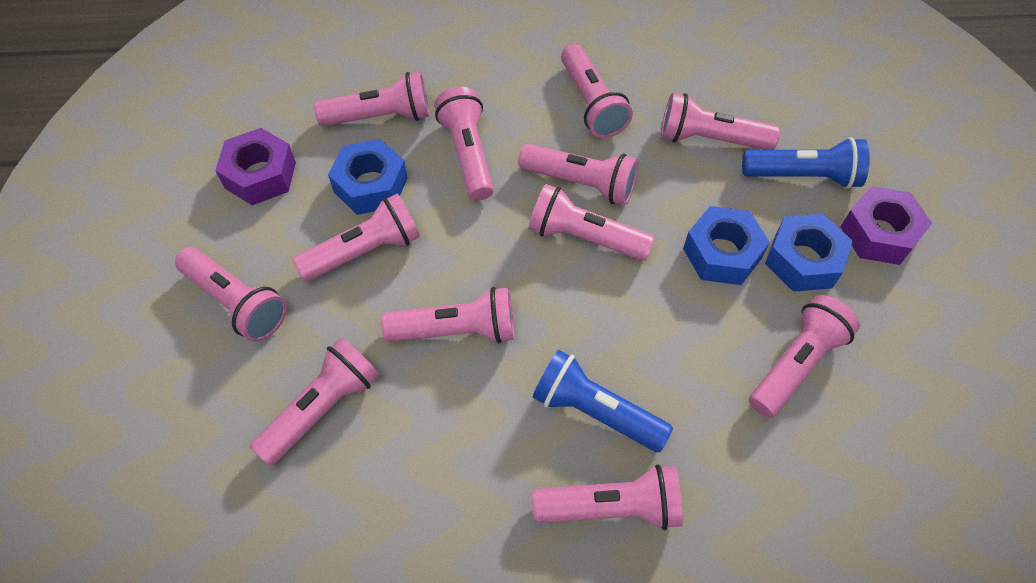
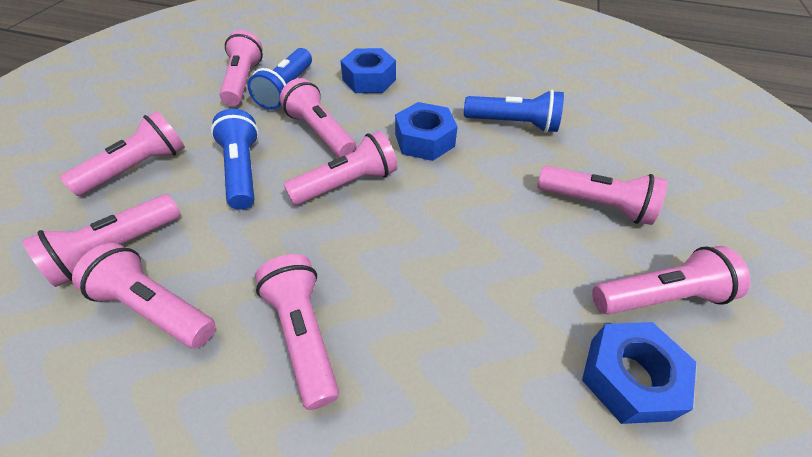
blue flashlight: [533,350,673,452] [742,137,870,189] = 2 -> [211,109,259,210] [247,48,312,110] [464,90,564,133] = 3
pink flashlight: [175,247,287,342] [250,338,379,466] [293,193,420,282] [314,72,430,126] [381,287,514,343] [434,87,494,201] [518,144,638,205] [529,184,655,261] [532,464,683,530] [561,44,633,138] [661,93,780,150] [749,295,860,418] = 12 -> [22,194,181,287] [60,111,185,196] [72,243,216,349] [220,30,263,106] [255,254,339,410] [280,78,356,158] [284,131,398,205] [537,165,667,225] [592,246,751,315] = 9
purple nut: [215,128,296,205] [840,186,932,265] = 2 -> none = 0

